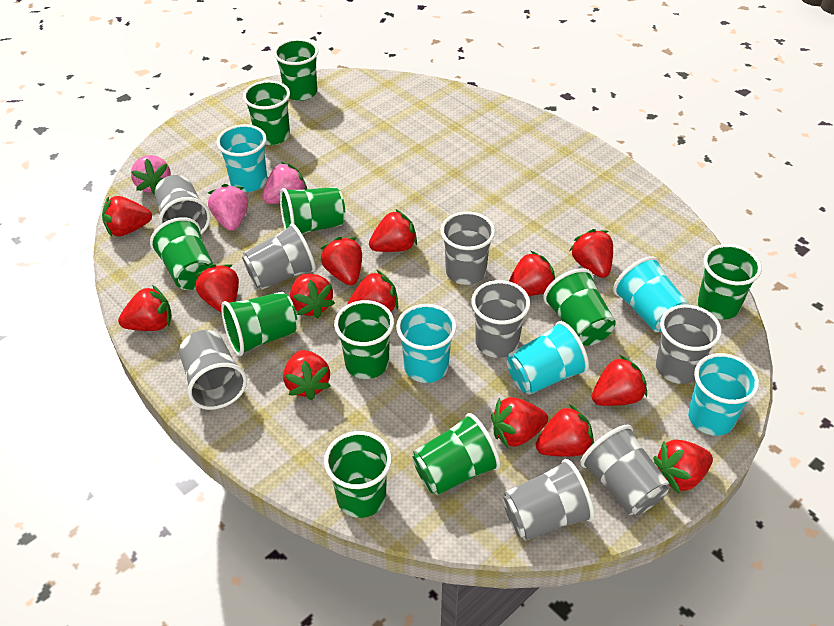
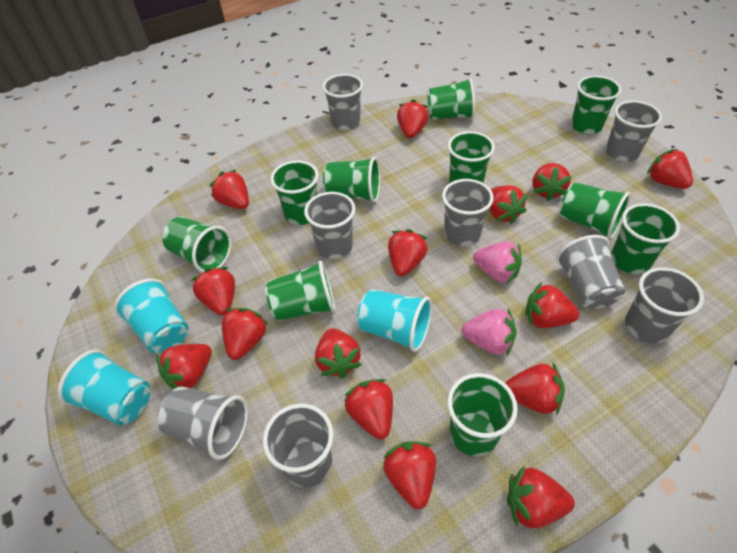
pink strawberry: [131,155,171,195] [208,184,248,231] [262,162,307,204] = 3 -> [461,309,516,355] [473,242,522,284] = 2
red strawberry: [102,196,152,236] [118,285,172,331] [194,264,239,313] [283,350,331,400] [290,274,335,318] [320,237,362,285] [347,270,398,312] [369,209,417,252] [491,397,548,448] [509,251,555,296] [536,404,594,457] [570,229,613,278] [592,355,647,406] [653,440,713,494] = 14 -> [156,344,212,389] [190,267,235,315] [209,170,249,209] [222,308,269,360] [315,328,362,378] [344,379,393,439] [383,441,436,509] [388,229,428,276] [397,100,429,138] [489,185,527,224] [505,363,565,415] [507,465,575,528] [525,282,579,328] [532,163,571,201] [647,149,693,189] = 15
turquoise cup: [216,124,267,192] [396,304,457,383] [507,321,589,395] [613,256,689,332] [688,353,759,436] = 5 -> [58,349,150,426] [114,278,189,353] [357,289,432,352] = 3

